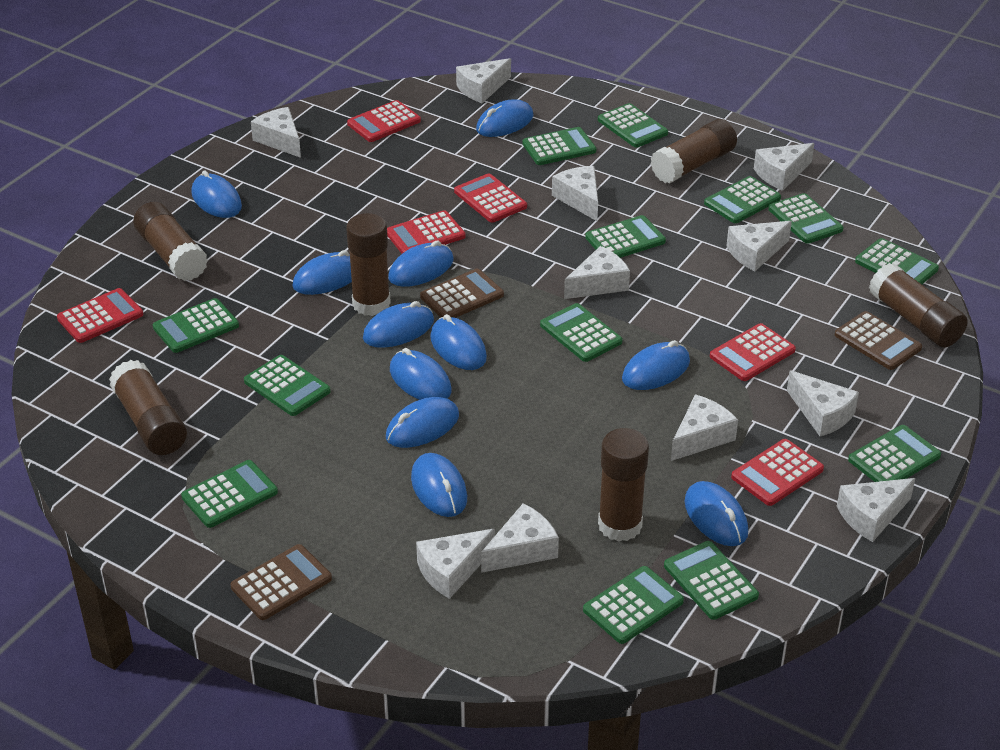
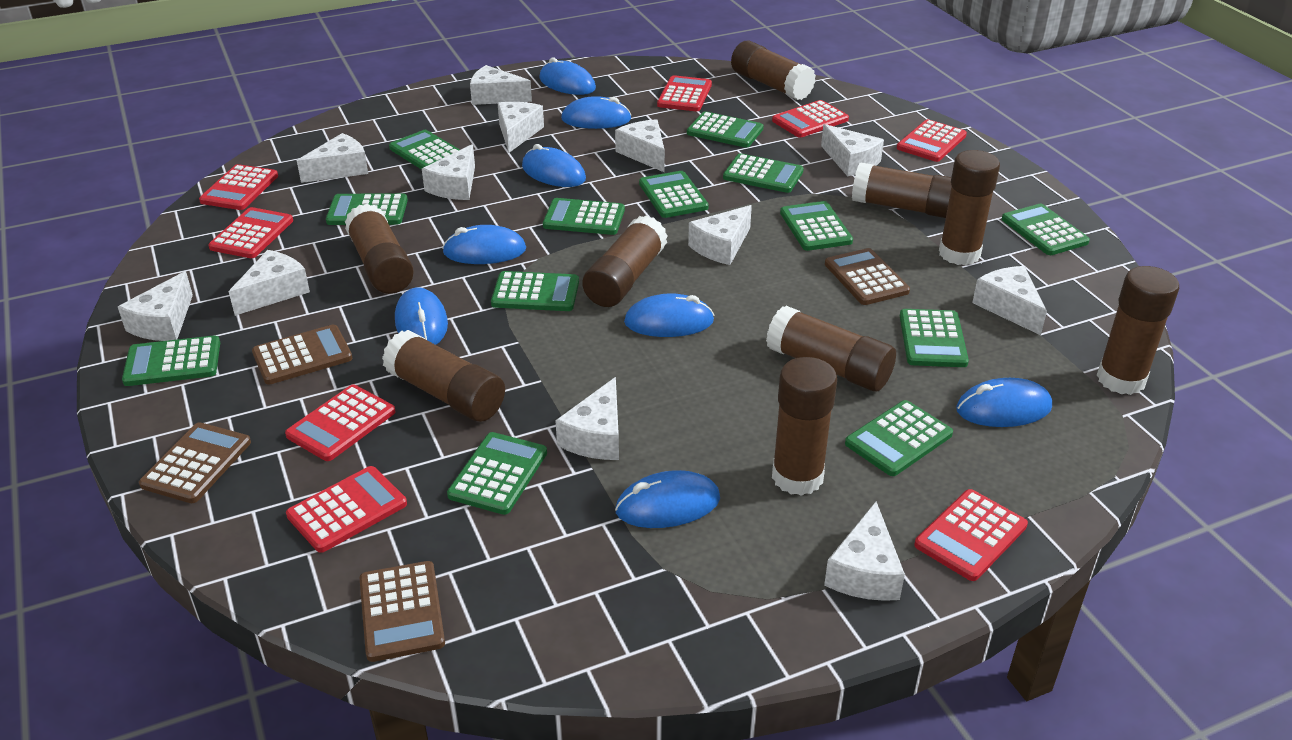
blue mouse: [191,171,242,218] [292,250,352,295] [363,301,434,348] [386,397,459,448] [388,240,454,287] [390,348,452,400] [411,453,467,517] [430,314,487,370] [476,99,534,137] [622,340,690,390] [684,481,748,546] = 11 -> [395,287,448,345] [442,225,526,264] [522,144,586,187] [539,58,596,95] [561,96,631,129] [615,470,720,528] [624,293,714,337] [956,378,1052,427] = 8
brown calculator: [230,544,332,620] [420,269,504,318] [835,311,922,370] = 3 -> [139,422,251,503] [252,325,353,385] [360,561,445,662] [825,248,910,305] = 4
brown glue stick: [109,360,187,455] [133,202,208,281] [346,213,391,316] [598,428,649,542] [651,119,737,184] [869,263,968,348] = 6 -> [344,204,414,294] [382,330,505,422] [582,215,668,307] [731,41,816,100] [766,306,896,391] [772,357,837,496] [852,163,952,218] [939,150,1000,266] [1097,266,1179,395] = 9
red calculator: [57,288,143,343] [347,100,421,142] [387,210,466,254] [454,173,527,223] [710,323,796,381] [731,439,824,506] = 6 -> [199,164,278,210] [208,207,293,258] [285,385,396,461] [286,466,407,553] [657,75,712,111] [772,100,849,138] [897,119,967,162] [914,489,1028,581] = 8
white cheese: [251,107,301,158] [416,529,495,599] [456,58,511,103] [481,503,559,573] [552,166,598,221] [564,246,630,299] [671,394,738,461] [726,221,792,271] [754,143,815,191] [787,370,859,436] [837,478,915,542] = 11 -> [118,271,193,341] [229,250,310,316] [297,133,368,183] [422,144,475,200] [470,65,532,105] [498,102,544,153] [555,377,619,460] [615,119,665,172] [688,205,752,265] [821,124,884,177] [824,501,905,601] [972,266,1047,335] = 12

